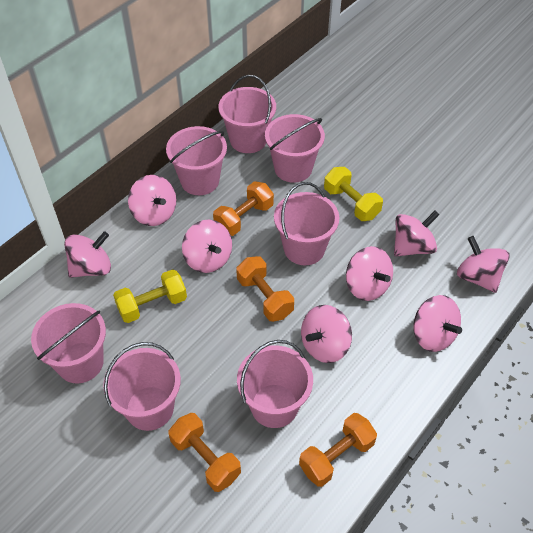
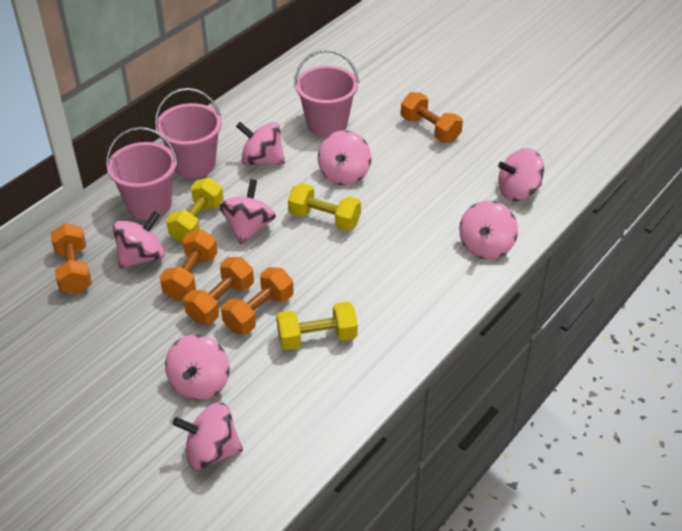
orange dumbbell: [168,413,241,492] [213,181,274,236] [236,256,294,322] [299,413,377,487] = 4 -> [51,223,92,294] [160,230,217,301] [184,257,254,324] [221,267,294,334] [401,92,463,143] = 5
pink bucket: [31,303,106,384] [103,342,181,431] [166,126,227,195] [218,75,276,153] [237,340,313,428] [265,114,325,183] [274,182,339,265] = 7 -> [106,127,178,220] [155,88,222,178] [294,50,359,137] = 3
yellow dumbbell: [113,269,187,323] [324,167,383,221] = 2 -> [166,178,224,243] [276,302,358,350] [288,183,361,231] = 3

